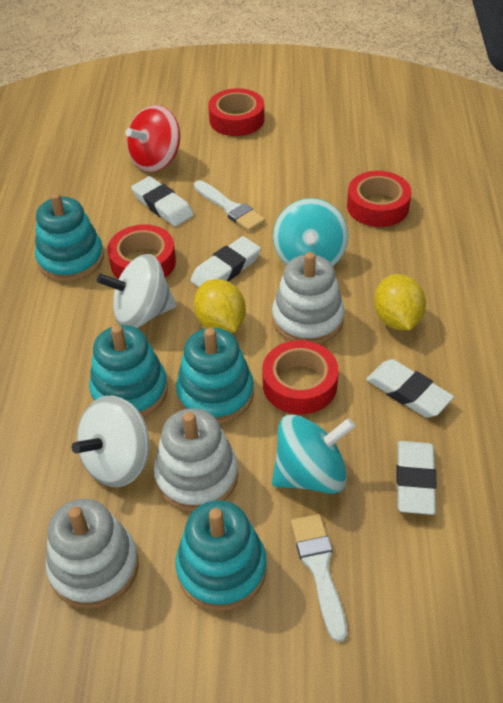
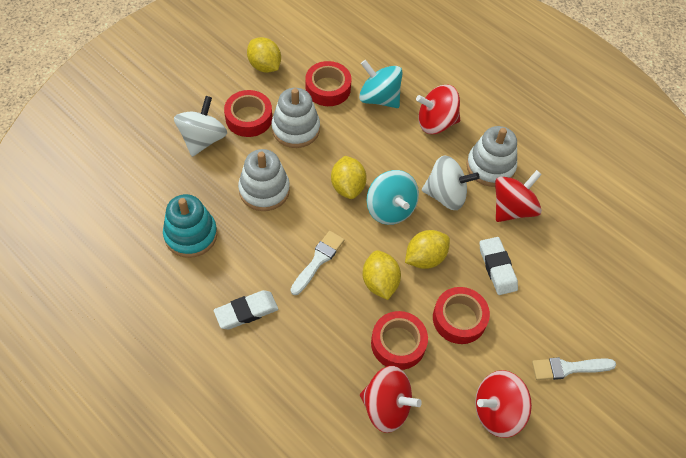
red spinning top: [125,105,180,172] = 1 -> [360,366,422,433] [416,85,460,134] [475,370,532,438] [495,170,542,222] = 4
turquoise stacking toy: [35,193,104,282] [89,325,168,418] [176,328,254,424] [176,500,267,611] = 4 -> [163,194,217,258] = 1
white eraser: [131,176,194,227] [191,236,261,287] [366,359,454,418] [396,441,437,515] = 4 -> [214,290,278,329] [479,237,518,295] = 2
yellow lemon: [194,279,246,333] [374,274,426,330] = 2 -> [247,37,281,73] [331,156,367,199] [363,250,401,300] [405,230,450,269] = 4

